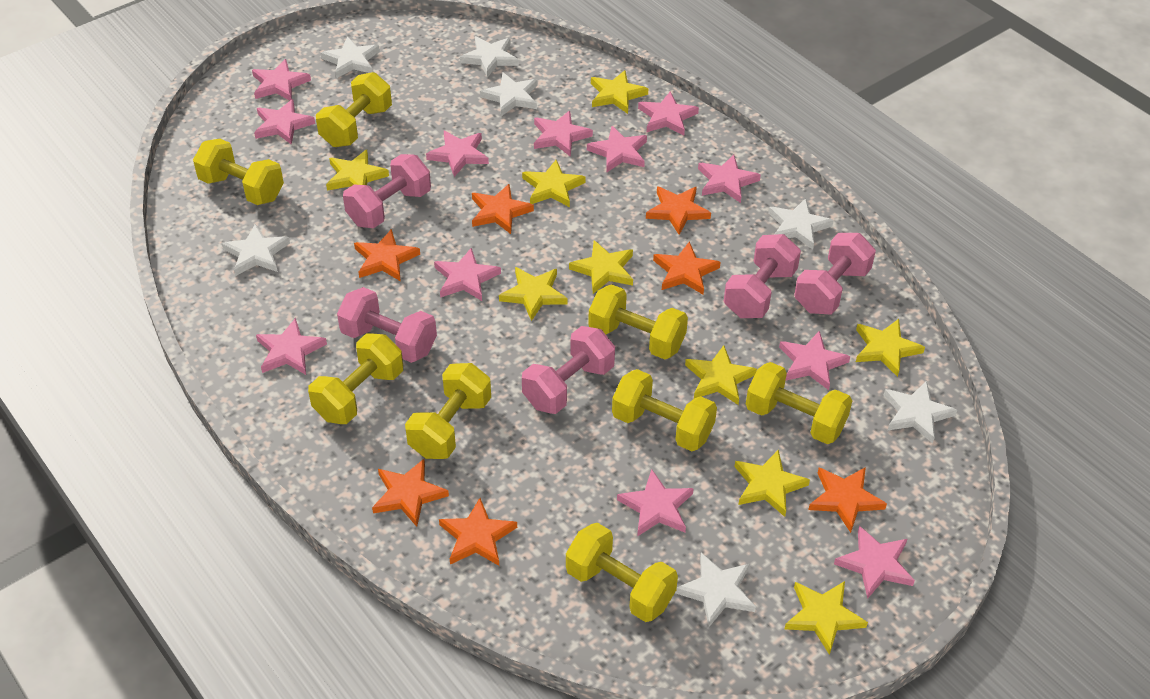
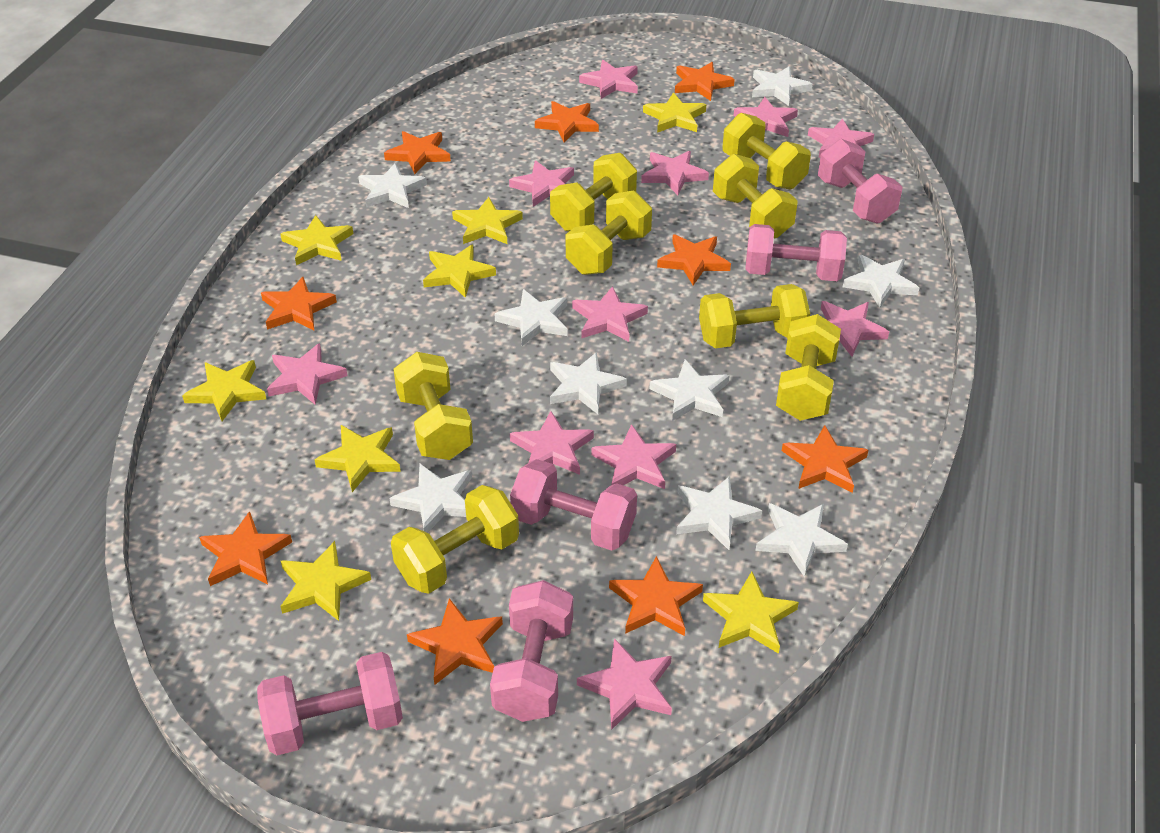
orange star: [354,229,420,282] [372,459,449,527] [439,498,517,566] [472,184,534,234] [646,187,711,235] [653,241,720,295] [808,467,887,533] = 7 -> [199,511,292,586] [261,277,337,331] [384,131,451,174] [407,598,503,684] [535,101,599,143] [609,556,703,636] [657,234,731,285] [675,62,735,101] [782,425,868,493] = 9
pink star: [252,59,311,101] [254,99,315,145] [256,318,327,375] [426,131,489,177] [434,248,501,301] [534,111,593,157] [587,126,647,172] [617,469,694,537] [638,91,699,135] [698,155,761,203] [779,331,850,390] [834,526,915,599] = 12 -> [267,343,348,405] [509,160,574,207] [510,411,594,475] [572,286,648,342] [577,638,672,730] [579,60,638,99] [592,424,676,489] [641,151,709,195] [734,97,798,137] [808,119,874,158] [821,301,889,357] = 11
white star: [222,224,290,276] [321,36,380,79] [460,36,519,77] [480,72,537,116] [675,553,756,627] [768,198,834,249] [884,381,957,444] = 7 -> [358,163,427,208] [389,464,472,533] [495,289,568,346] [550,352,627,414] [650,359,730,421] [676,476,762,550] [752,66,812,106] [755,503,848,577] [843,255,919,308] = 9
yellow star: [326,150,389,191] [499,267,568,321] [522,160,586,207] [569,240,633,294] [591,70,648,114] [685,345,757,405] [734,450,810,517] [785,581,868,655] [856,319,925,377] = 9 -> [182,360,266,421] [280,541,371,621] [281,215,353,265] [315,425,401,492] [423,244,496,298] [452,197,523,244] [643,93,706,133] [703,572,799,654] = 8

